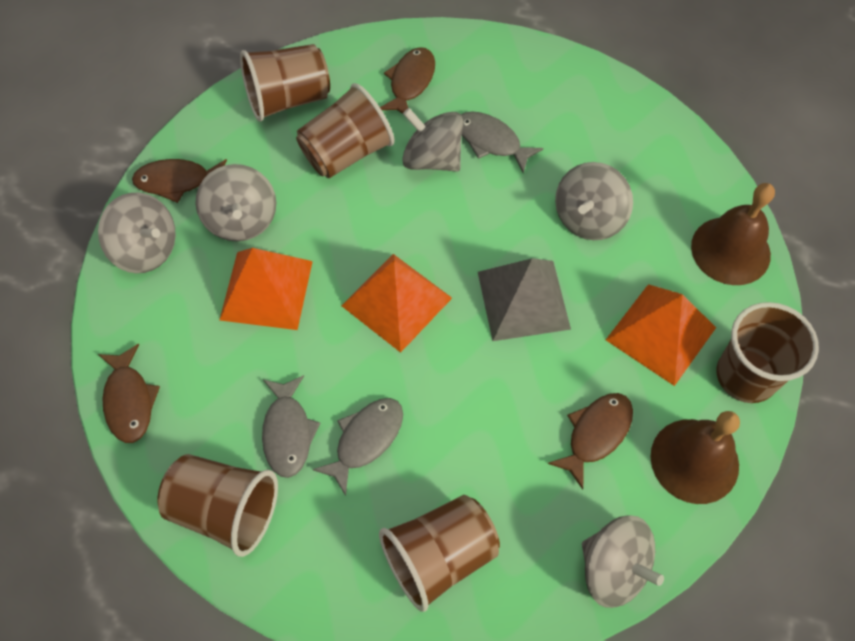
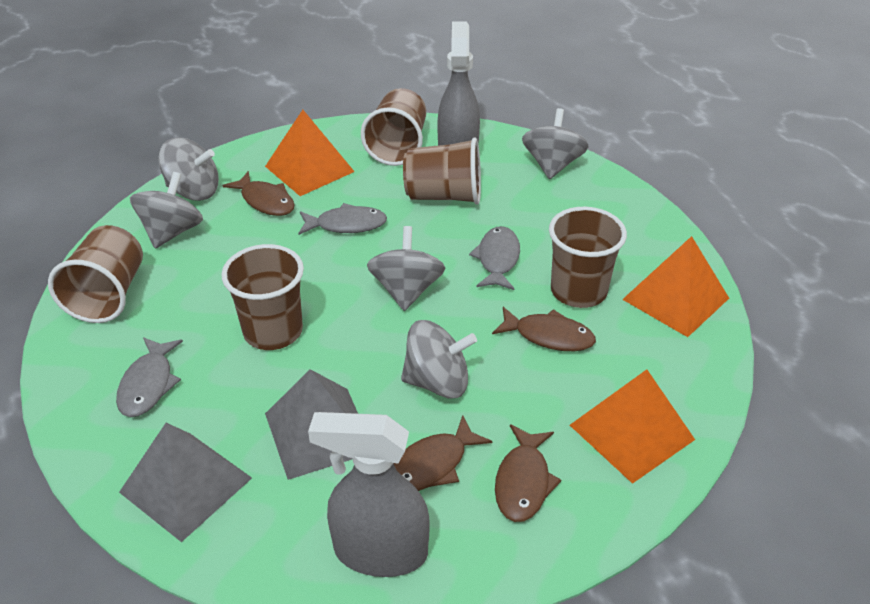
brown bell: [650,411,740,504] [691,183,775,285] = 2 -> none = 0
grey pyramid: [478,258,571,341] = 1 -> [119,423,252,542] [265,369,358,480] = 2
grey spray bottle: none = 0 -> [308,412,429,577] [438,21,480,146] = 2

